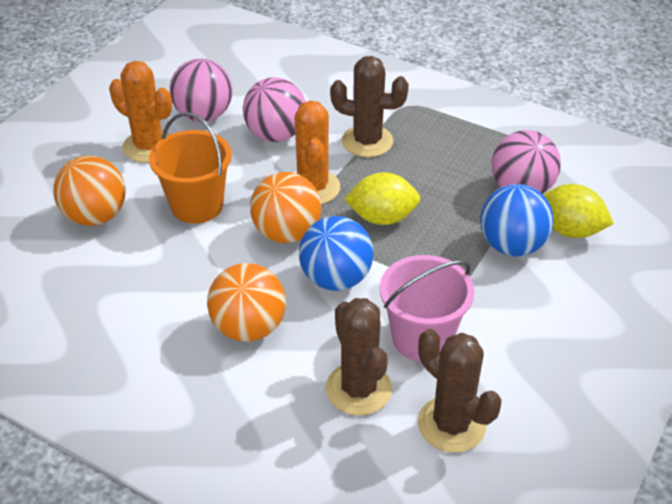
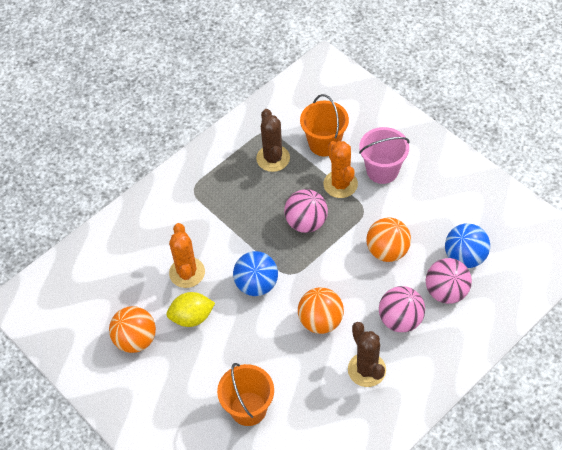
brown cactus: [326,298,392,415] [330,56,409,157] [418,329,502,453] = 3 -> [256,109,290,172] [348,322,386,387] = 2
orange bucket: [149,112,232,223] = 1 -> [217,363,274,426] [300,94,349,156] = 2
yellow lemon: [344,172,421,225] [543,184,614,238] = 2 -> [166,292,215,327] = 1

